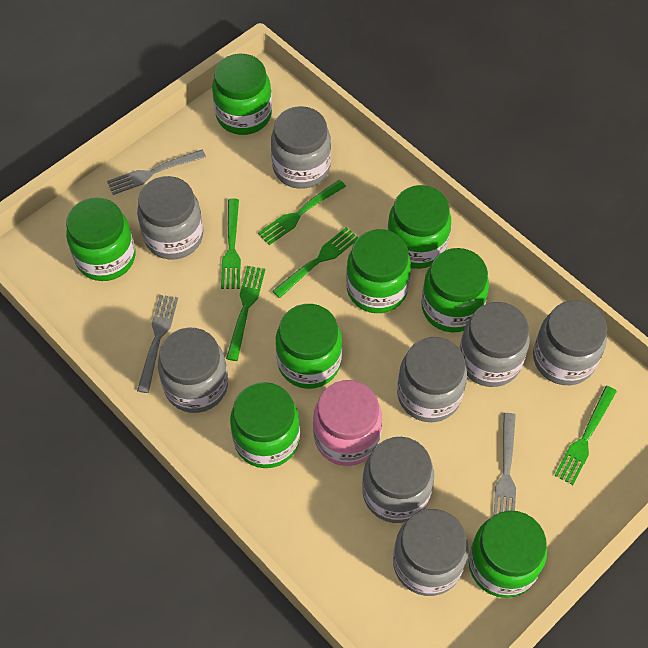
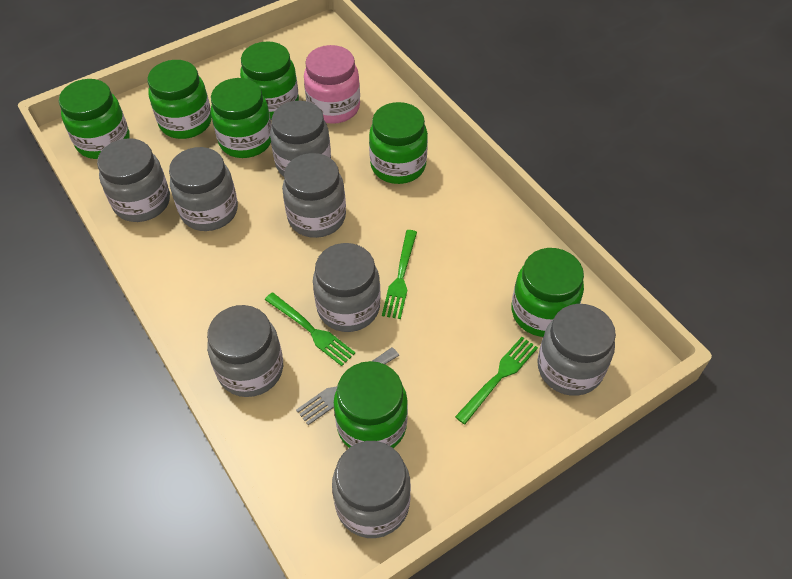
green fork: [221,198,241,289] [226,266,265,361] [258,180,346,245] [272,227,358,298] [554,386,617,485] = 5 -> [265,292,355,366] [382,230,417,319] [455,337,538,424] = 3
green jar: [66,197,136,281] [212,54,272,135] [230,382,300,468] [276,304,342,389] [346,229,411,313] [387,185,451,269] [421,248,489,332] [468,511,547,598] = 8 -> [59,79,130,159] [147,60,212,139] [211,78,272,158] [240,41,299,118] [334,361,408,448] [369,102,428,184] [512,248,584,337] = 7
grey fork: [107,150,206,195] [137,295,178,393] [494,413,516,515] = 3 -> [296,347,399,425] = 1

